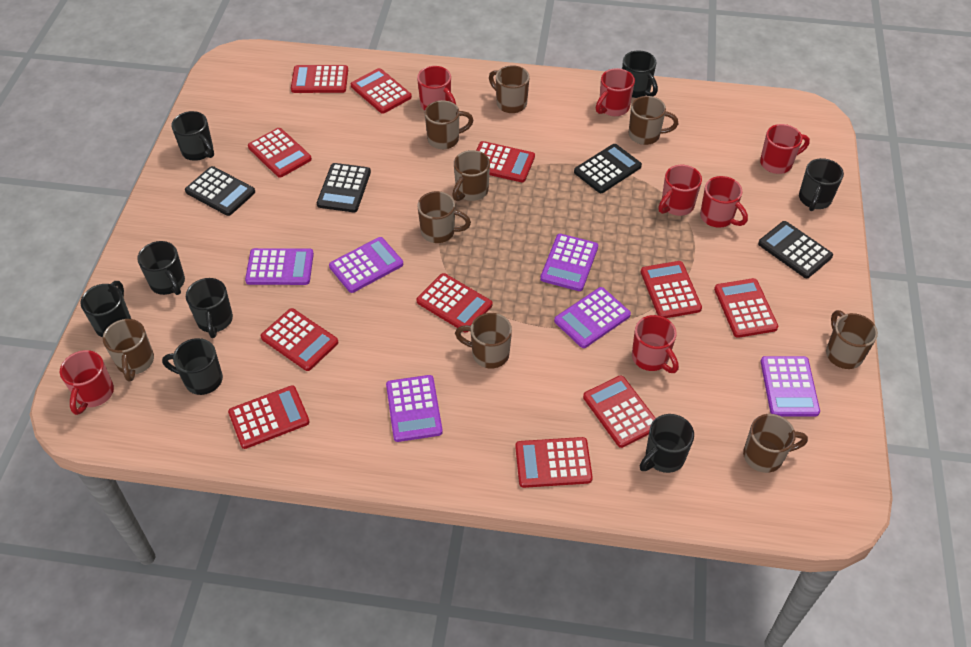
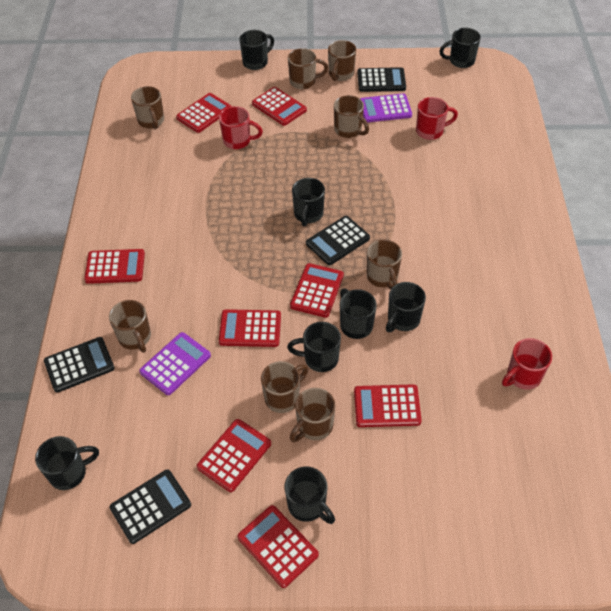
brown mug: [103,319,154,382] [417,191,471,243] [425,100,474,149] [452,150,490,201] [455,313,512,369] [489,65,530,113] [629,96,678,145] [743,414,808,473] [826,310,878,369] = 9 -> [109,300,151,353] [131,86,164,129] [261,361,308,413] [288,48,328,89] [290,388,336,442] [328,40,356,81] [334,95,369,138] [367,240,402,290] = 8
purple calculator: [245,248,314,285] [329,237,403,293] [386,375,443,442] [540,234,598,291] [554,287,631,348] [761,356,820,417] = 6 -> [139,332,211,395] [360,93,412,123] = 2
red calculator: [228,385,310,449] [248,128,312,178] [261,308,338,371] [291,65,348,93] [351,68,412,114] [416,273,492,332] [476,141,535,182] [515,437,593,488] [583,375,656,448] [641,261,702,318] [714,278,778,338] = 11 -> [84,249,145,284] [176,93,232,133] [197,419,271,492] [219,309,281,347] [238,505,319,588] [252,87,307,126] [290,263,344,318] [354,384,421,427] = 8
red mug: [60,350,114,415] [417,66,456,111] [596,68,635,116] [632,315,679,373] [658,165,702,216] [700,176,748,228] [760,124,810,174] = 7 -> [219,106,263,149] [416,97,458,140] [502,338,552,390] = 3

